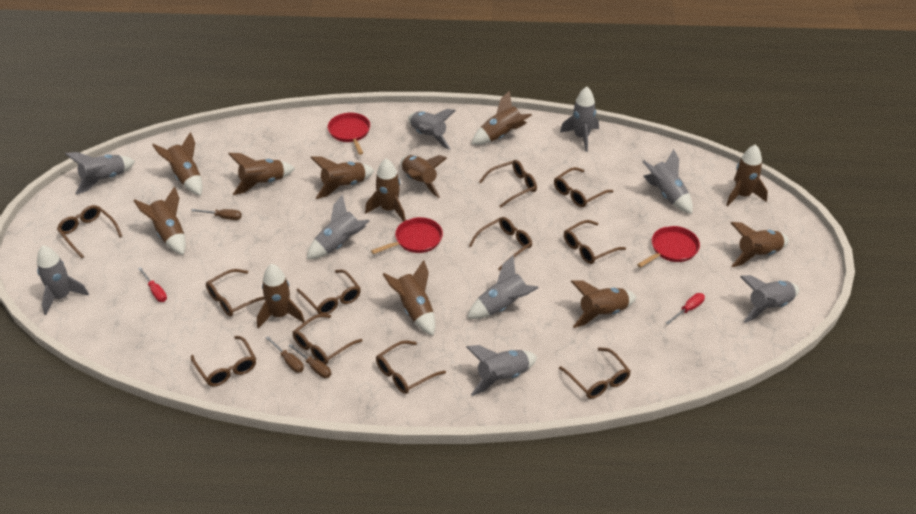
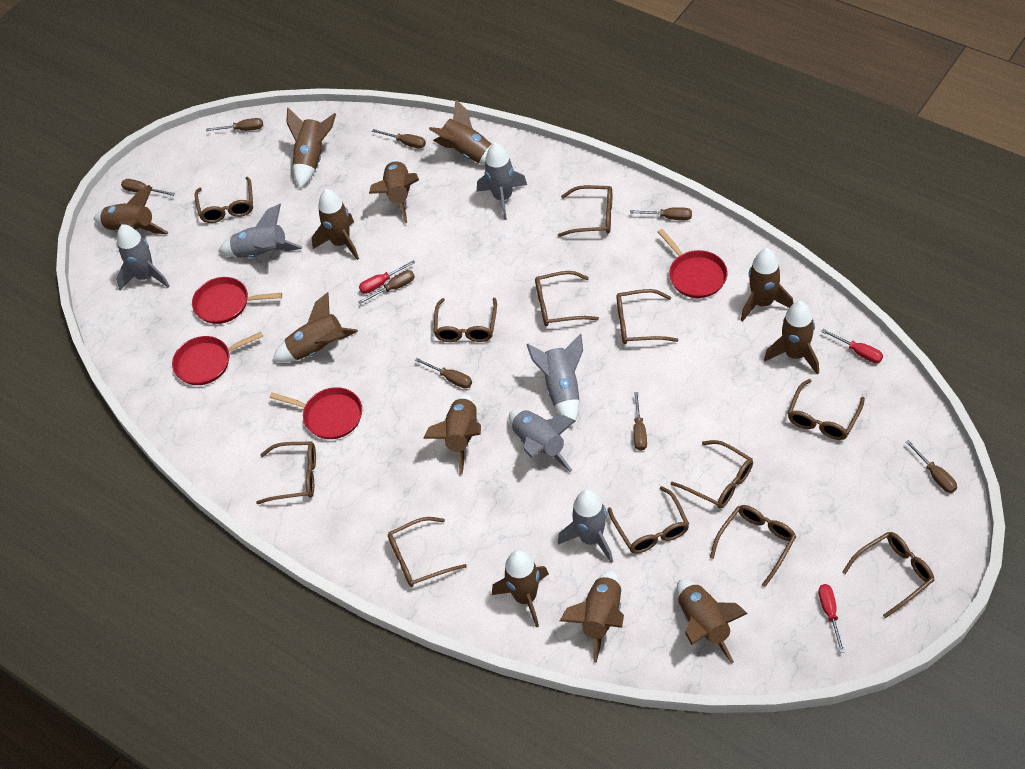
brown glasses: [57,205,123,258] [191,336,256,387] [206,269,265,317] [293,314,362,365] [296,270,361,314] [376,340,446,394] [469,217,532,271] [479,160,537,208] [554,167,614,207] [559,347,631,399] [564,220,626,264] = 11 -> [195,177,253,223] [256,441,316,504] [388,517,467,587] [434,298,497,342] [535,271,599,326] [558,185,612,237] [608,486,689,554] [616,289,678,344] [671,440,753,509] [710,505,796,587] [788,379,865,440] [842,532,934,618] = 12
brown screwdriver: [191,209,242,220] [266,336,304,373] [289,344,331,378] = 3 -> [121,179,175,196] [206,118,263,131] [358,270,415,304] [372,129,426,149] [415,358,472,388] [630,207,692,220] [634,392,647,451] [905,440,957,493] = 8
grey rocket: [37,245,89,315] [65,152,135,194] [307,194,370,259] [408,109,456,150] [466,345,537,396] [467,256,539,319] [560,87,599,152] [643,149,693,214] [740,275,799,323] = 9 -> [116,224,170,290] [218,204,302,258] [477,143,527,220] [509,409,576,472] [526,334,583,427] [558,490,613,563] = 6
red pan: [328,113,370,155] [371,217,443,254] [637,226,700,268] = 3 -> [172,332,263,385] [192,277,282,324] [269,387,362,439] [658,229,728,298] = 4
red screwdriver: [138,267,167,302] [666,293,705,325] = 2 -> [359,260,416,294] [818,584,845,653] [821,329,883,363] = 3

